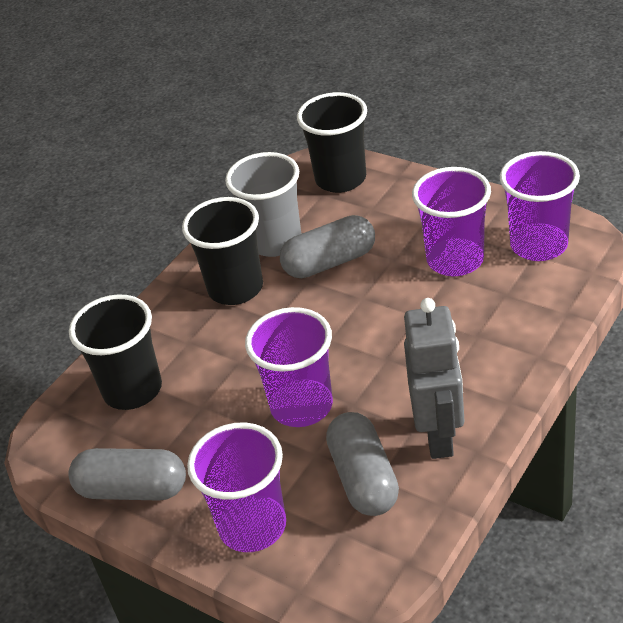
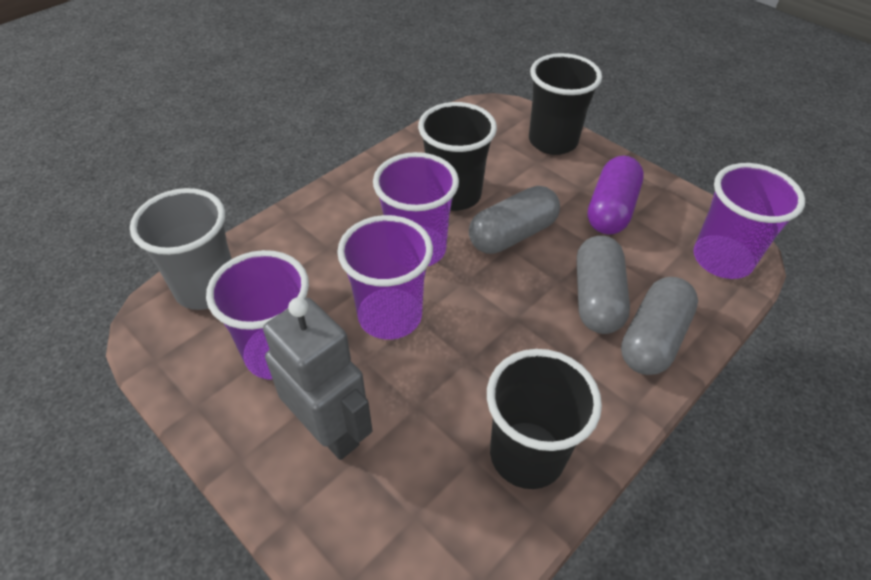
purple capsule: none = 0 -> [587,156,644,235] = 1

